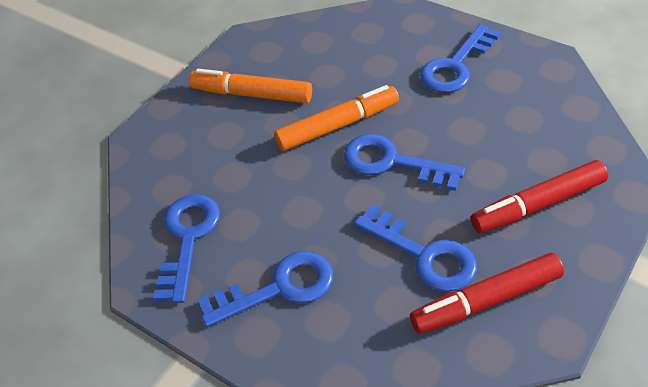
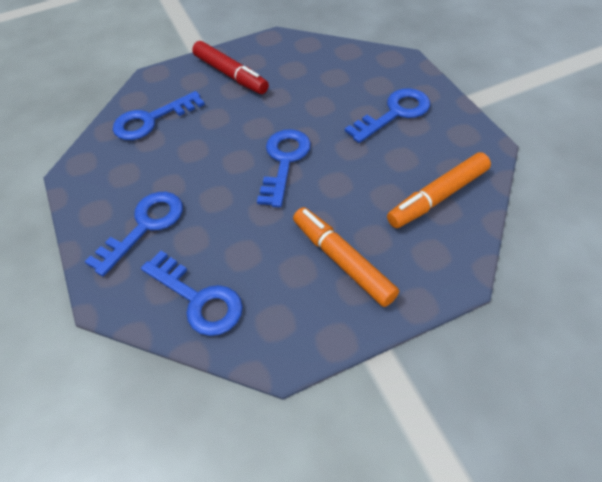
red marker: [410,253,564,334] [471,160,608,233] = 2 -> [192,41,269,94] = 1

